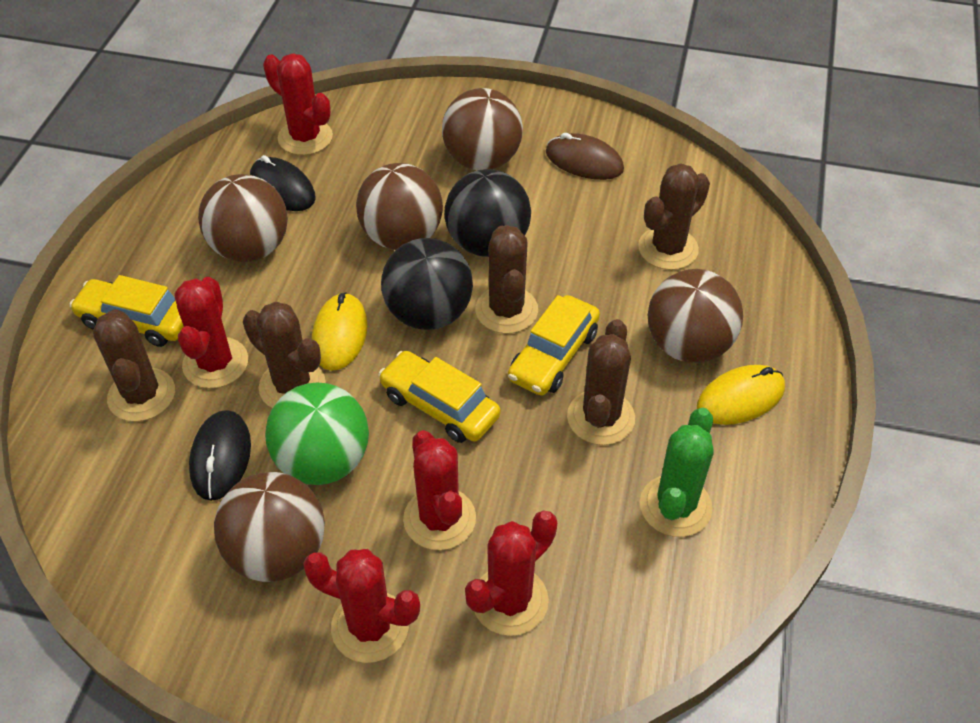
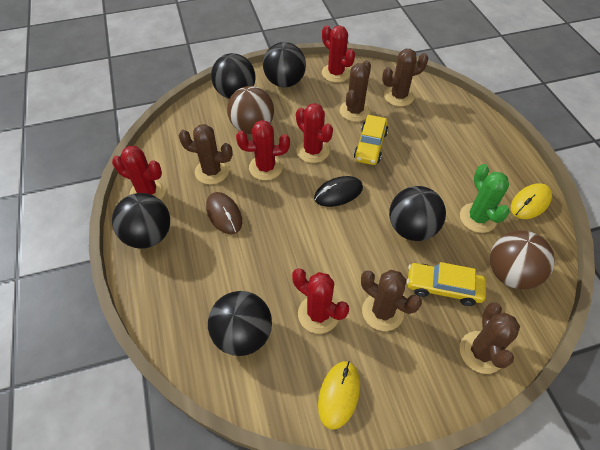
black ball: [381,238,473,330] [445,169,531,257] = 2 -> [112,193,170,249] [208,291,272,356] [211,53,256,99] [263,42,306,87] [389,186,446,241] = 5
black mouse: [189,410,251,501] [250,155,316,211] = 2 -> [314,176,363,207] = 1
brown ball: [198,174,288,262] [214,472,325,582] [356,163,443,250] [442,88,523,170] [648,269,743,363] = 5 -> [227,86,274,134] [490,230,555,289] = 2
green ball: [265,383,369,485] = 1 -> none = 0
yellow car: [69,275,184,347] [378,351,500,443] [508,295,600,396] = 3 -> [354,115,388,165] [407,262,486,306] = 2

